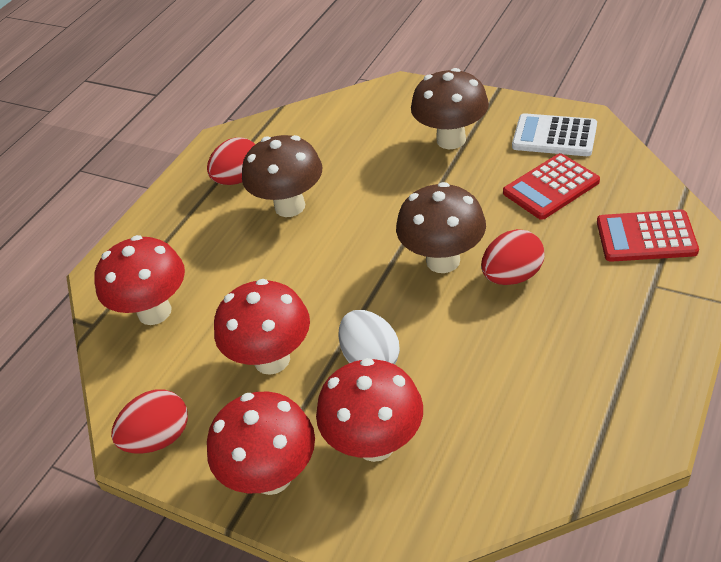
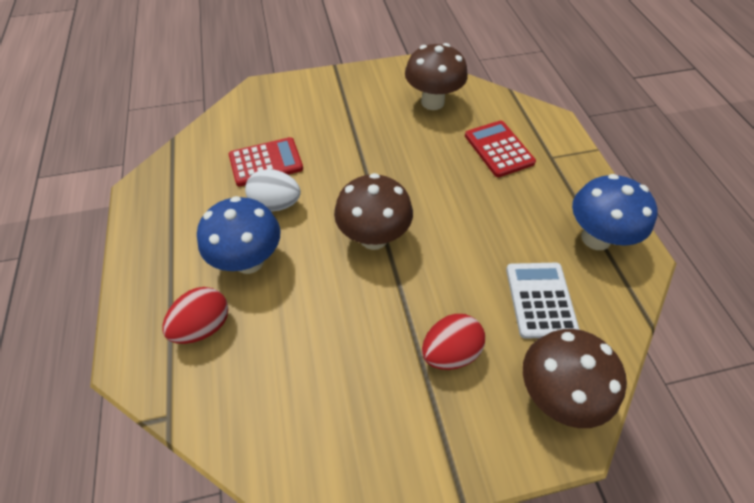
blue mushroom: none = 0 -> [197,196,280,274] [572,174,658,250] = 2
red egg: [111,390,188,454] [207,137,255,185] [481,229,544,285] = 3 -> [162,287,228,344] [422,314,485,370] = 2
red mushroom: [95,235,185,325] [207,392,315,495] [214,279,310,375] [316,358,423,462] = 4 -> none = 0

